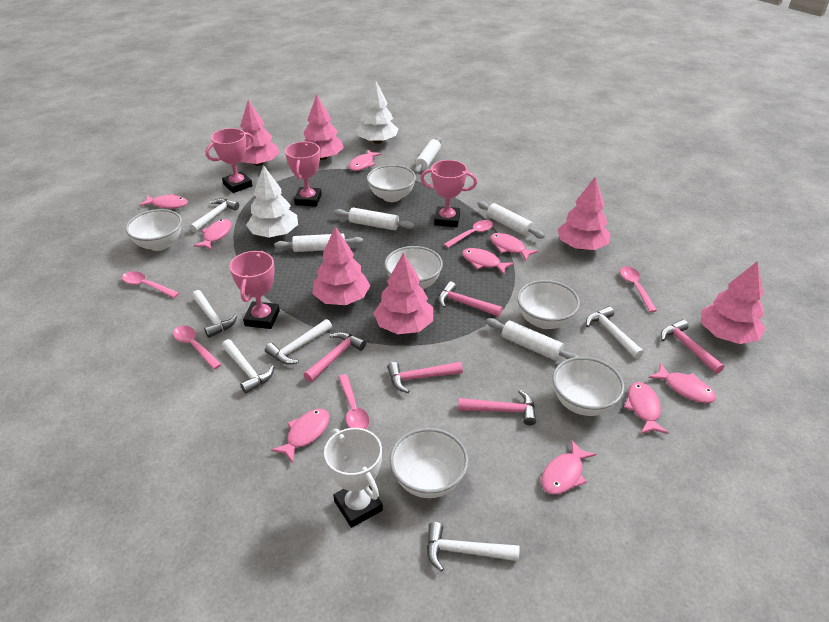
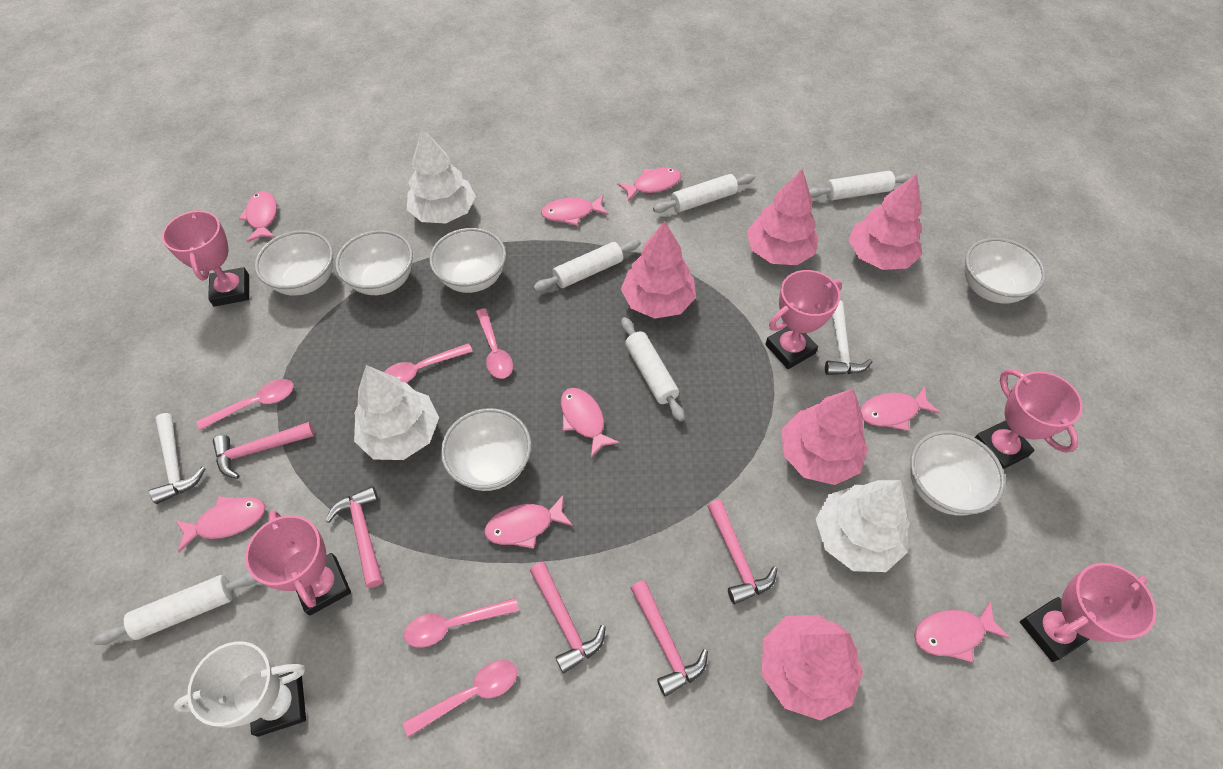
pink fish: [139,194,188,209] [193,219,232,250] [271,409,330,463] [349,149,382,171] [462,248,514,274] [490,233,538,261] [541,439,596,494] [624,382,668,434] [649,363,716,403] = 9 -> [175,496,265,552] [239,191,277,242] [484,494,573,549] [541,195,608,225] [561,388,620,457] [617,168,681,201] [861,387,940,431] [914,601,1010,662] = 8
pink tree: [240,100,280,166] [303,94,344,160] [312,226,371,305] [373,252,433,334] [557,177,611,250] [701,261,766,344] = 6 -> [621,221,696,319] [747,169,819,265] [762,615,863,721] [782,389,868,485] [849,174,922,270] = 5
pink trophy: [205,128,254,193] [230,251,280,329] [285,142,322,207] [420,160,477,227] = 4 -> [162,209,249,307] [245,510,351,616] [765,270,842,369] [974,369,1083,469] [1020,563,1156,662] = 5
white hammer: [190,198,239,233] [192,290,237,338] [222,339,274,394] [265,319,332,365] [427,522,520,572] [586,306,644,359] = 6 -> [149,413,205,504] [825,300,873,375] = 2
white tree: [246,165,298,238] [356,80,398,144] = 2 -> [354,365,439,460] [407,128,476,223] [816,480,910,572] = 3

